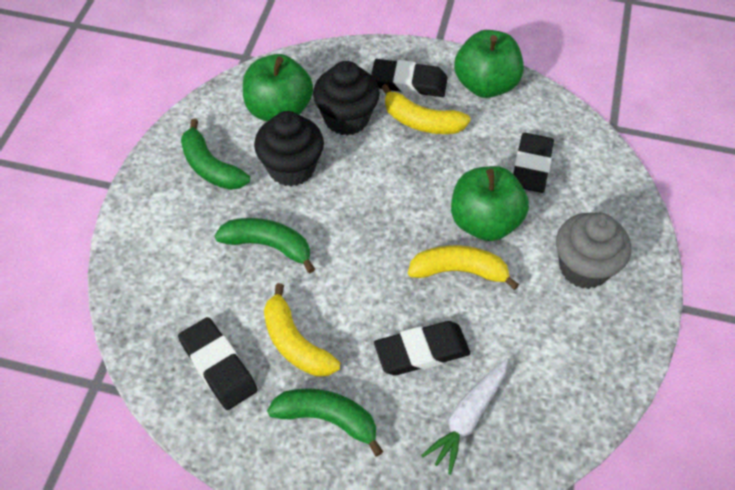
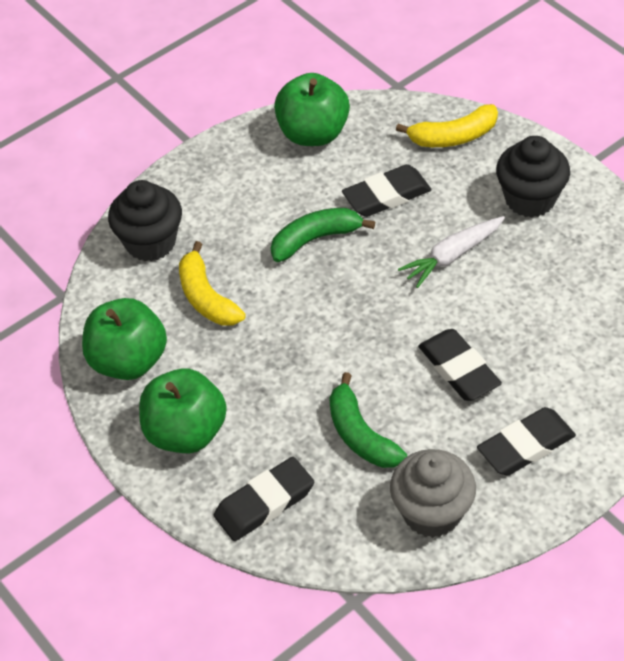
green banana: [181,119,250,190] [215,218,315,273] [267,388,383,456] = 3 -> [271,208,375,262] [329,372,407,468] = 2
yellow banana: [264,283,340,377] [381,84,471,134] [408,245,519,290] = 3 -> [179,241,246,326] [396,104,498,147] = 2

